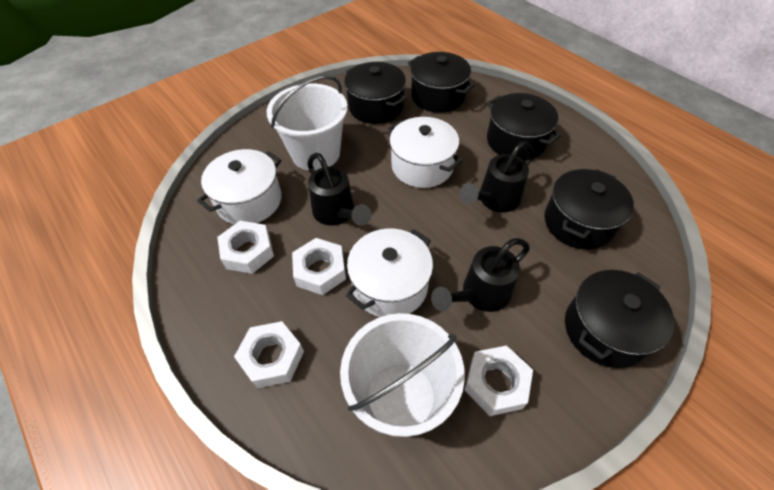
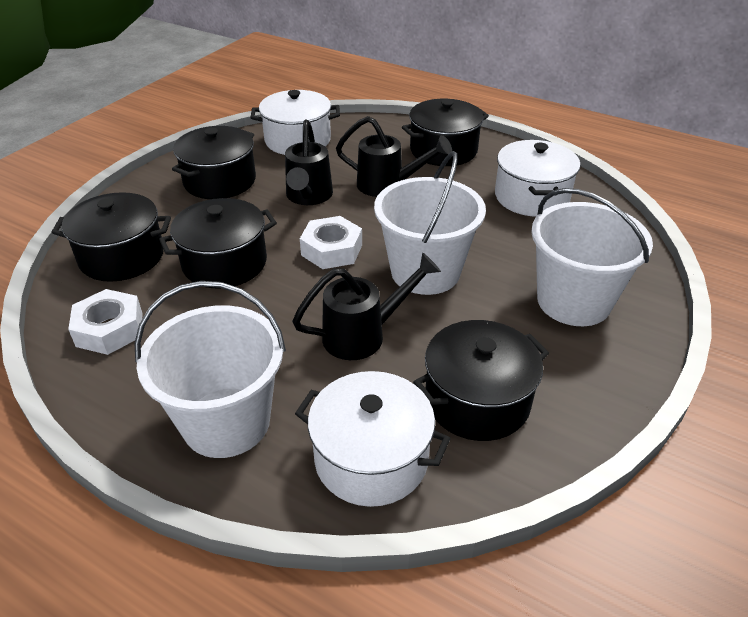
white bucket: [267,75,348,171] [340,313,465,437] = 2 -> [135,281,286,458] [374,151,486,295] [531,188,653,326] = 3
white nut: [217,221,274,274] [234,321,304,388] [292,238,346,295] [465,346,533,416] = 4 -> [68,289,142,355] [300,216,362,269] = 2

